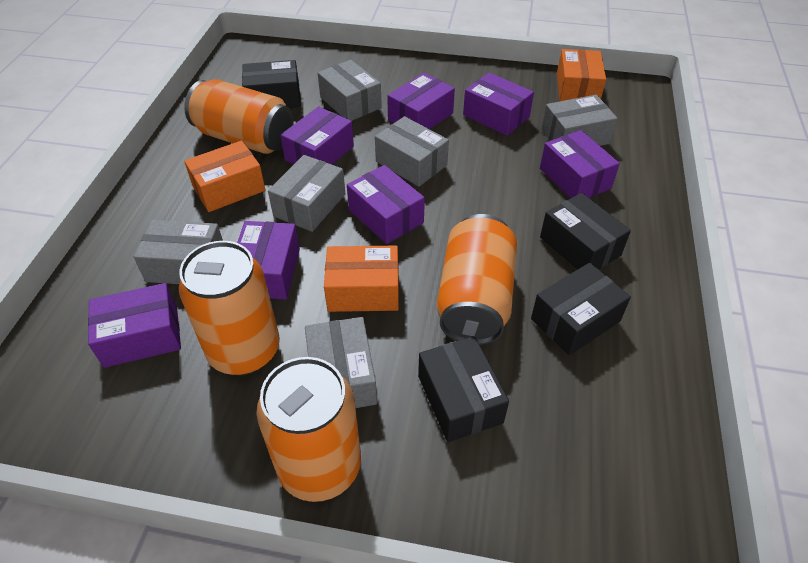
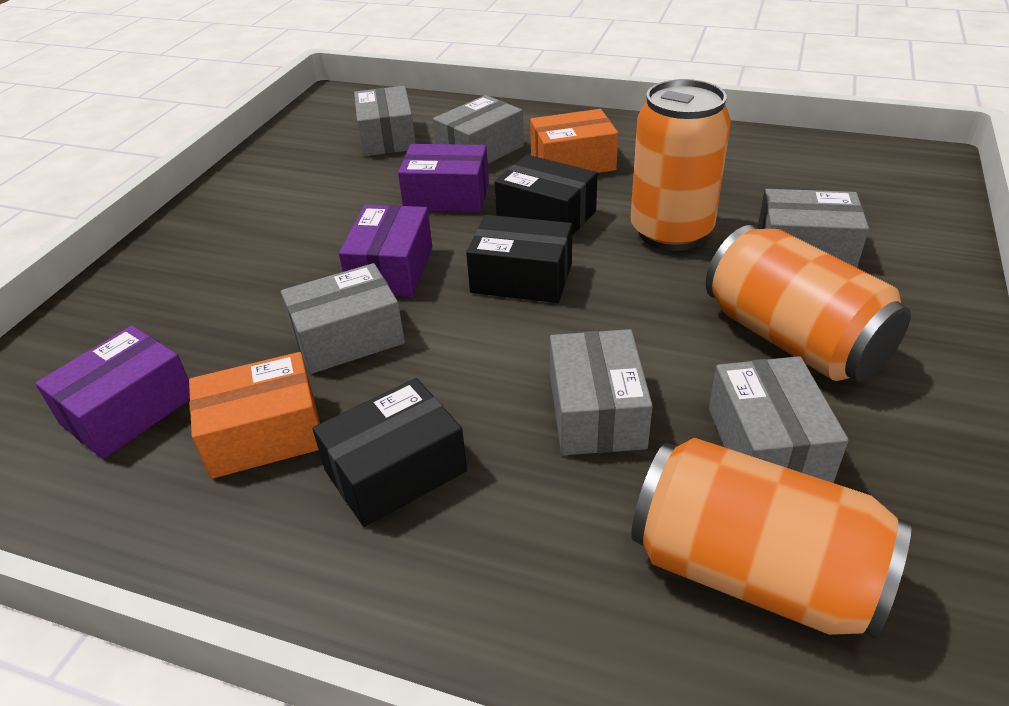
black box: [242,60,301,108] [418,336,509,442] [531,263,631,355] [540,193,631,270] = 4 -> [313,378,467,527] [466,215,572,303] [494,155,597,236] = 3
orange box: [184,141,265,212] [324,246,399,312] [557,49,606,101] = 3 -> [189,352,320,479] [530,109,618,173] = 2
orange can: [179,241,280,375] [184,79,294,154] [257,357,361,502] [437,214,517,345] = 4 -> [631,79,731,251] [631,438,912,640] [706,225,911,382] = 3
purple box: [88,283,181,368] [237,221,300,300] [280,107,354,165] [347,165,425,244] [387,73,455,129] [463,72,534,136] [540,130,620,198] = 7 -> [35,325,190,459] [339,205,432,297] [398,144,489,212] = 3

